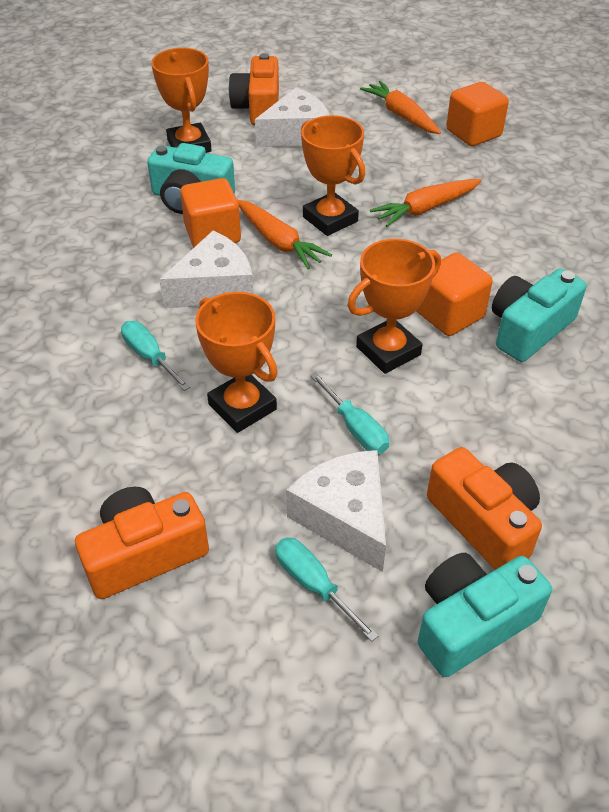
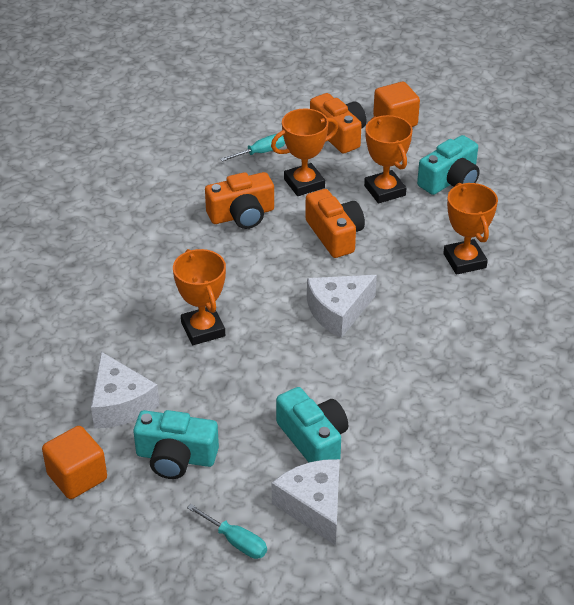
orange carrot: [237,200,332,269] [360,81,441,134] [370,179,482,227] = 3 -> none = 0
orange cube: [180,178,241,247] [416,253,493,336] [446,82,509,146] = 3 -> [42,426,107,499] [373,82,420,127] = 2
turquoise screwdriver: [121,321,190,391] [275,538,379,642] [310,372,389,454] = 3 -> [187,504,267,559] [220,134,285,162] = 2

